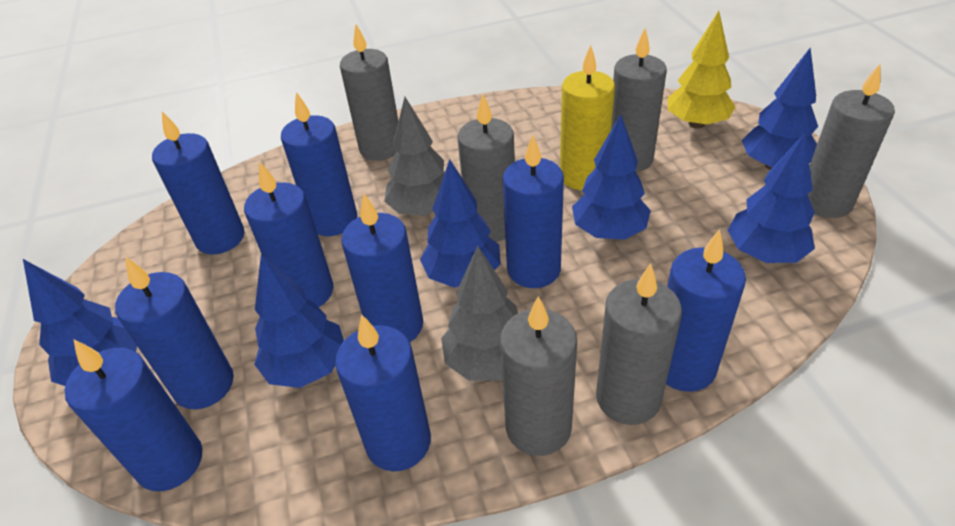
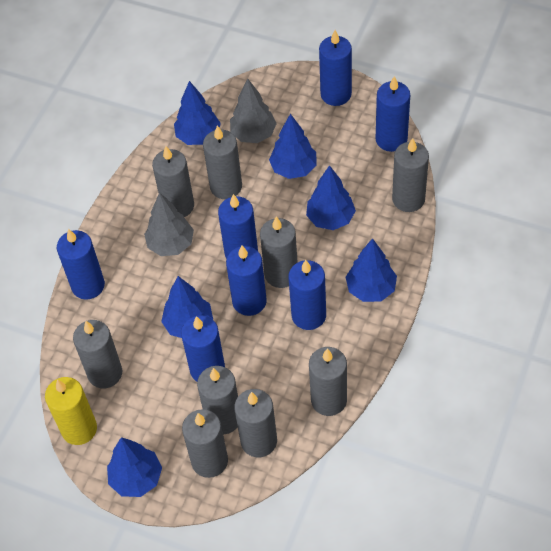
blue candle: [65,340,202,491] [115,257,234,409] [152,111,245,254] [244,162,333,307] [281,92,357,236] [335,314,431,471] [341,194,423,342] [503,135,564,288] [666,229,746,392] = 9 -> [57,229,105,300] [181,315,225,381] [218,194,258,259] [226,245,267,316] [288,260,326,330] [319,30,352,106] [376,76,410,152] = 7
grey candle: [340,25,398,161] [458,94,515,242] [500,296,577,456] [596,263,682,425] [611,29,667,172] [808,64,895,218] = 6 -> [73,320,122,388] [152,146,194,217] [182,409,228,478] [197,366,238,434] [203,126,242,199] [234,389,277,457] [260,216,298,288] [309,347,347,416] [392,138,429,212] = 9
yellow tree: [668,11,735,129] = 1 -> none = 0

